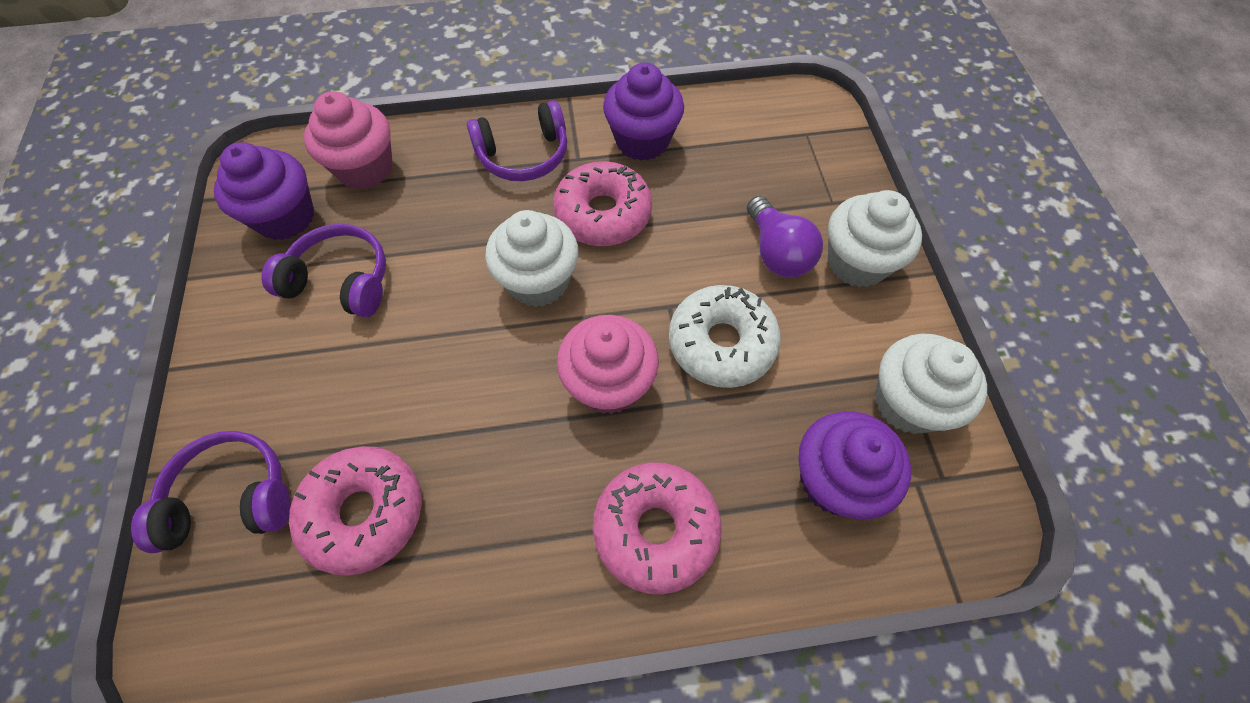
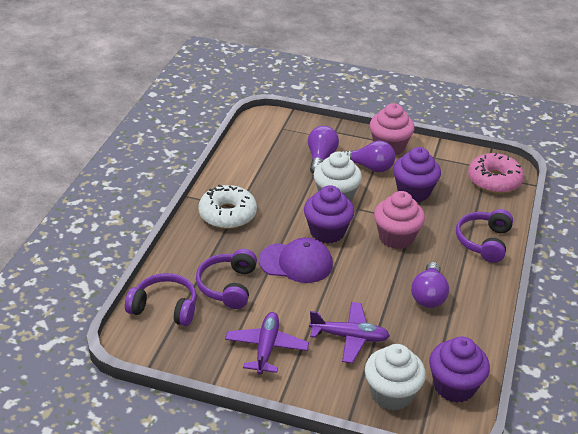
pink donut: [289,446,422,576] [553,161,652,246] [593,462,722,595] = 3 -> [468,153,524,193] = 1
purple cap: none = 0 -> [259,238,333,283] = 1
purple light bulb: [747,196,823,278] = 1 -> [308,126,339,174] [341,141,395,172] [411,262,449,308] = 3
purple plane: none = 0 -> [225,312,309,375] [309,302,390,363] = 2
white cupcake: [485,210,578,307] [828,190,922,288] [875,334,987,434] = 3 -> [314,151,362,201] [365,344,426,411] = 2

